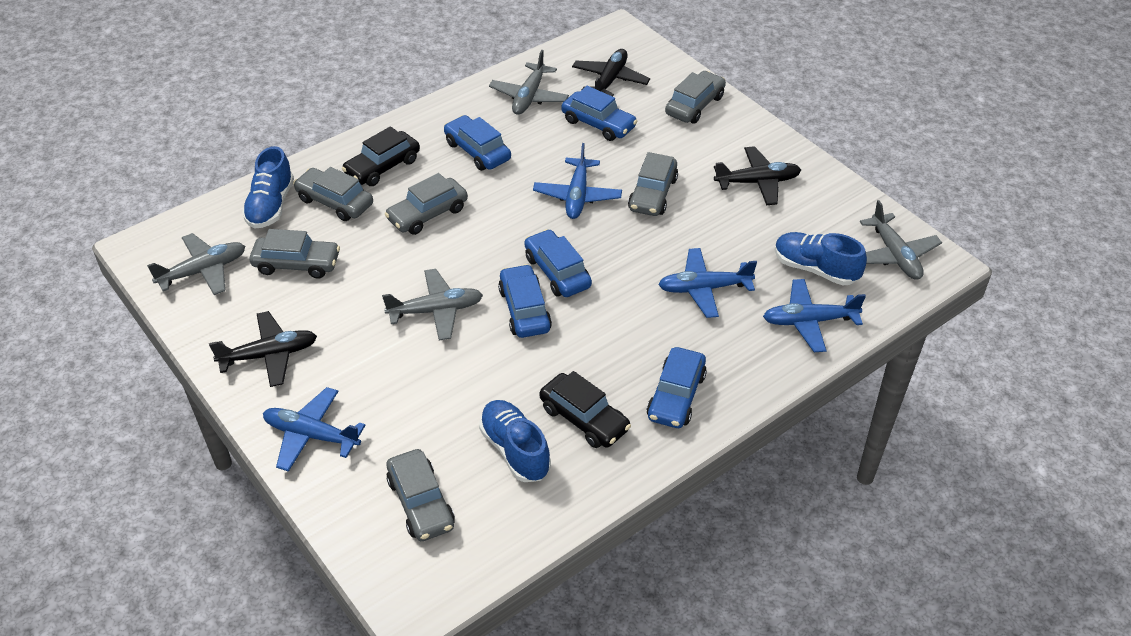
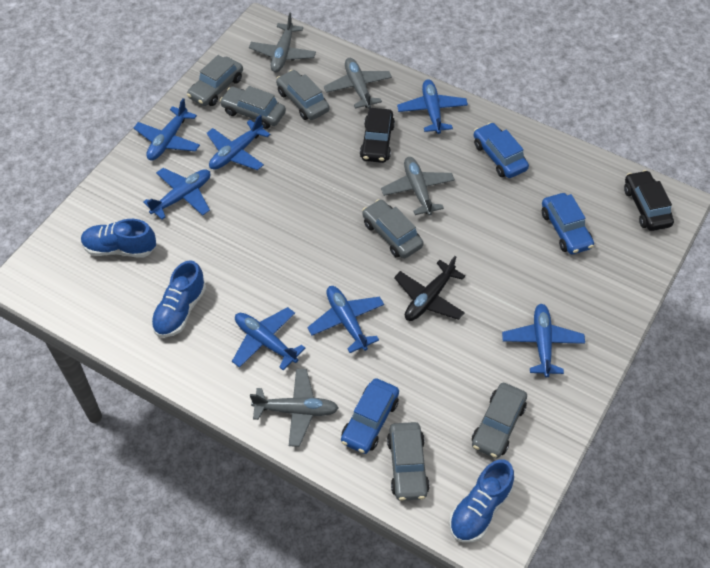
black plane: [209,311,317,387] [572,49,650,96] [714,146,801,205] = 3 -> [394,256,465,321] = 1
blue car: [444,115,511,171] [498,264,552,338] [524,229,592,297] [561,86,638,141] [647,347,707,428] = 5 -> [341,378,399,454] [474,122,529,178] [542,193,594,254] = 3
blue plane: [263,387,366,472] [533,143,622,219] [658,248,757,318] [763,279,866,352] = 4 -> [134,98,200,160] [143,168,210,219] [207,115,270,170] [232,307,305,371] [307,286,384,353] [397,79,468,134] [502,304,585,377] = 7

